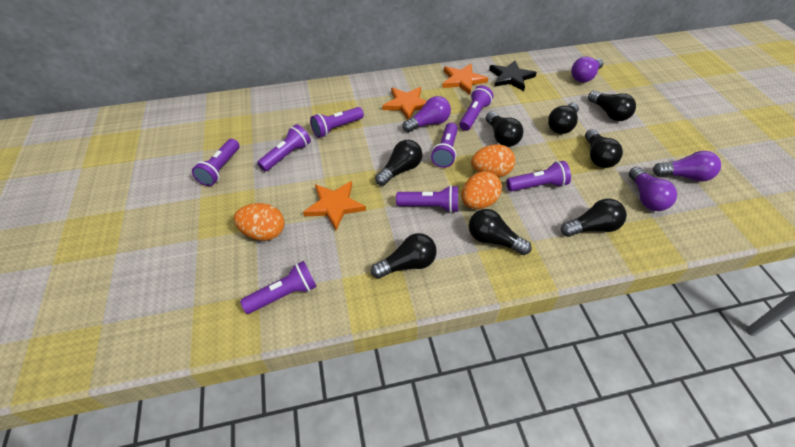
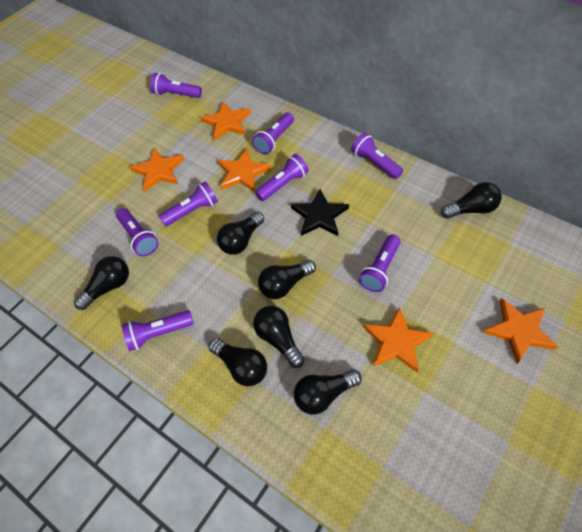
black light bulb: [371,233,437,279] [375,140,422,186] [469,209,532,255] [486,112,523,147] [548,103,579,134] [561,199,627,237] [585,129,623,168] [588,90,636,121] = 8 -> [74,256,129,310] [209,338,267,386] [217,212,264,255] [253,306,305,368] [258,260,316,299] [294,369,362,415] [441,182,502,219] = 7
orange egg: [234,203,285,241] [461,171,502,209] [471,144,515,178] = 3 -> none = 0
orange star: [303,181,366,230] [382,87,427,120] [442,64,488,95] = 3 -> [130,148,184,192] [200,101,251,140] [217,148,271,192] [363,307,434,373] [483,298,558,364] = 5
purple light bulb: [402,96,451,132] [571,56,604,83] [629,167,677,211] [653,151,721,182] = 4 -> none = 0

